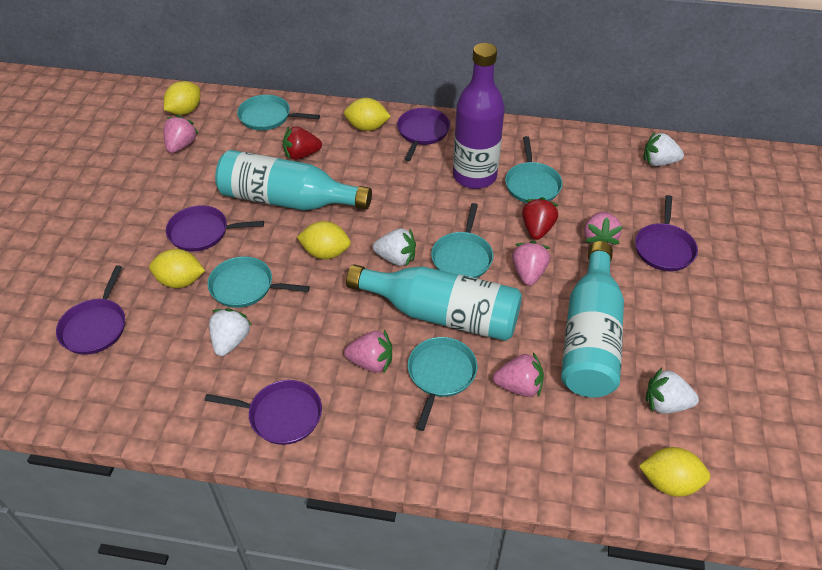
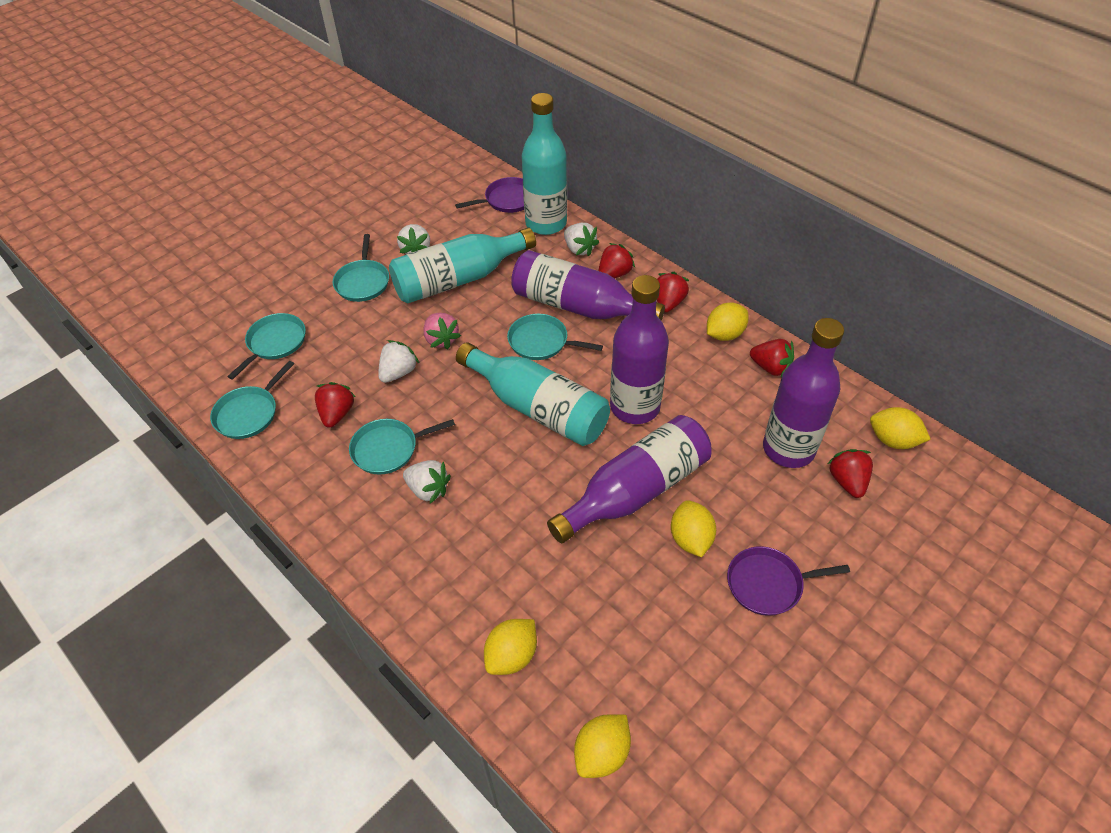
pink strawberry: [163,115,199,153] [344,330,392,373] [493,352,544,397] [512,241,550,286] [584,212,622,245] = 5 -> [423,313,461,349] = 1
purple bottle: [453,43,505,189] = 1 -> [511,250,665,320] [547,415,711,543] [610,275,669,424] [763,318,844,468] = 4
purple pan: [56,265,125,355] [166,205,264,252] [204,380,322,445] [397,108,450,161] [635,195,698,271] = 5 -> [455,177,524,213] [727,546,850,616] = 2
red strawberry: [283,126,322,160] [522,197,559,240] = 2 -> [315,382,355,428] [599,243,635,279] [657,272,689,312] [750,339,794,377] [827,449,873,498] = 5

